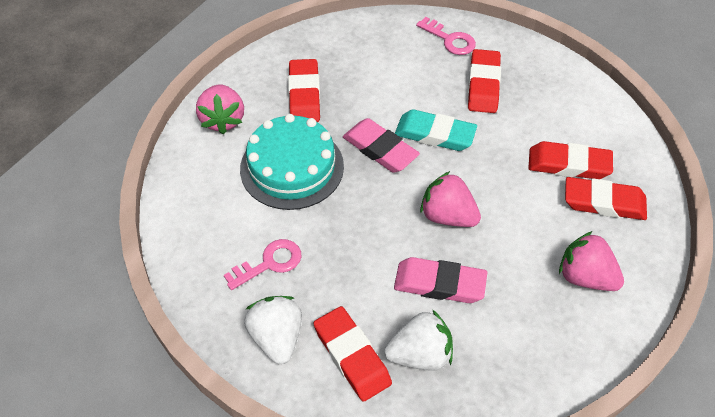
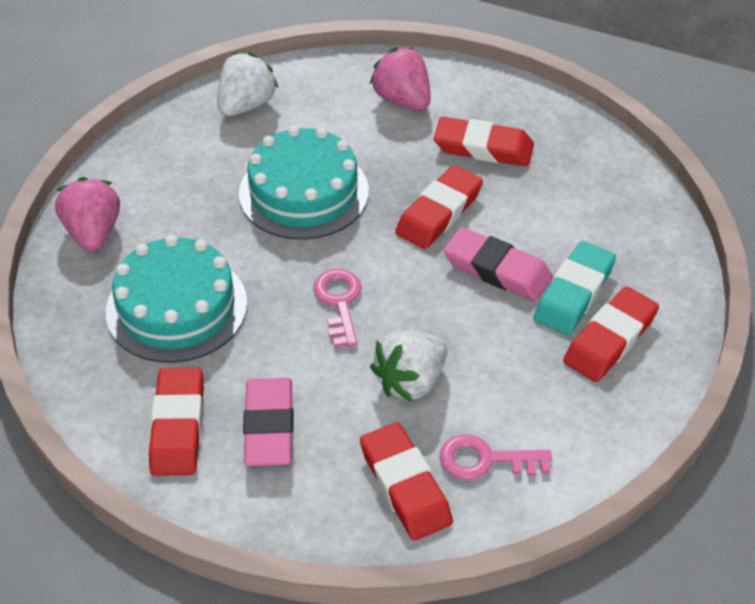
pink strawberry: [196,84,244,135] [420,171,481,227] [559,231,624,291] = 3 -> [55,177,120,252] [370,47,431,110] = 2
turquoise cake: [240,114,344,210] = 1 -> [106,235,247,363] [239,126,369,240] = 2

